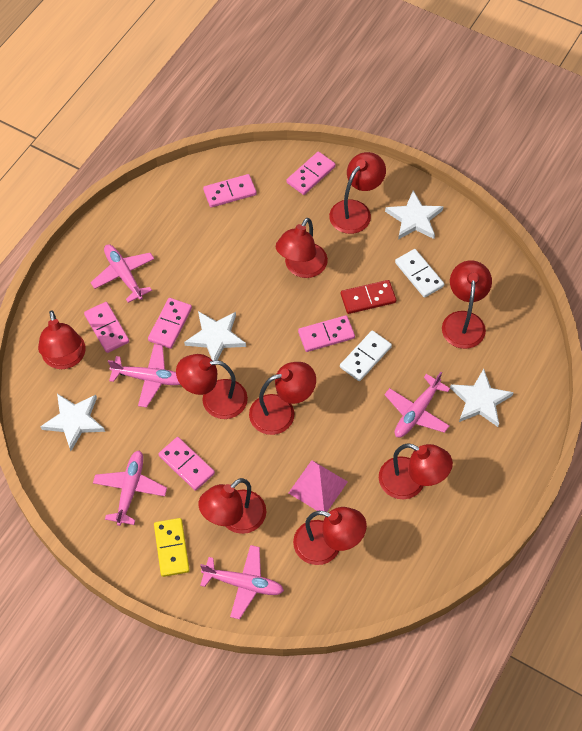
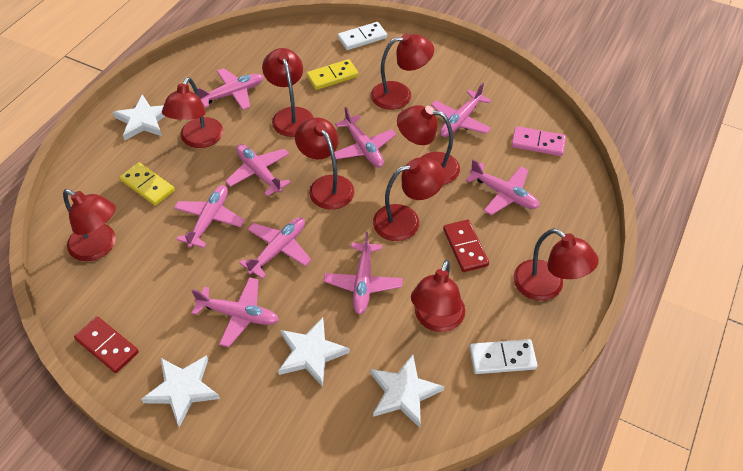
pink domino: [84,302,129,353] [148,298,192,349] [158,437,215,491] [203,174,257,208] [287,151,336,195] [298,315,355,352] = 6 -> [511,126,566,156] = 1
pink plane: [90,244,154,303] [93,450,167,526] [108,344,180,407] [200,545,284,620] [384,372,450,438] = 5 -> [174,185,245,248] [191,277,279,347] [197,68,264,110] [225,144,291,196] [239,217,311,279] [323,232,403,315] [334,107,396,167] [431,83,491,137] [466,159,540,215] = 9
pink pyramid: [289,460,348,512] = 1 -> none = 0
red domino: [341,280,396,314] = 1 -> [74,317,139,373] [443,220,489,272] = 2
yellow domino: [154,518,190,577] = 1 -> [120,162,175,206] [307,59,359,90] = 2

